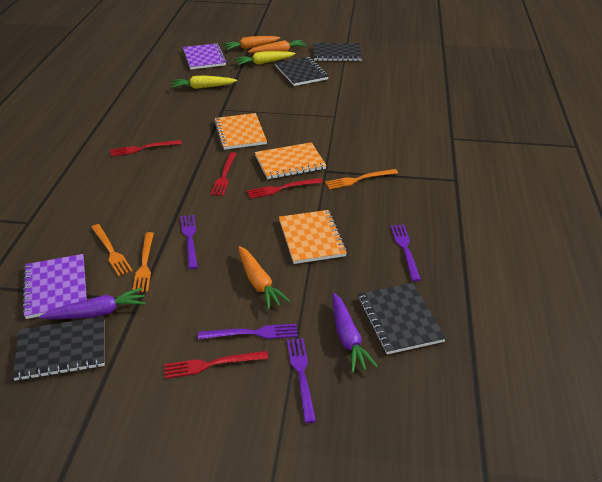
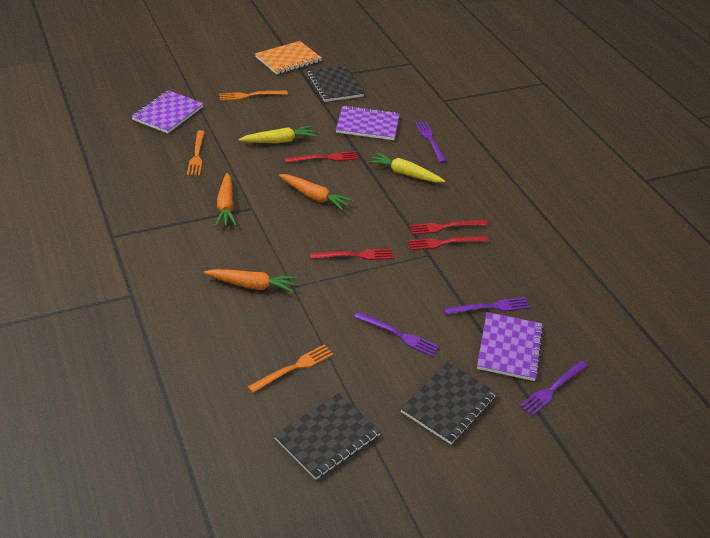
black notebook: [12,316,105,381] [275,57,329,86] [314,43,362,61] [358,283,446,354] = 4 -> [274,393,381,480] [307,65,364,102] [401,362,497,444] = 3
orange notebook: [214,113,267,150] [255,142,327,179] [279,210,347,264] = 3 -> [255,41,322,74] = 1
purple carrot: [39,288,146,319] [332,293,378,373] = 2 -> none = 0
purple notebook: [22,254,87,319] [183,43,227,70] = 2 -> [131,90,204,133] [336,106,400,140] [477,312,544,381] = 3

